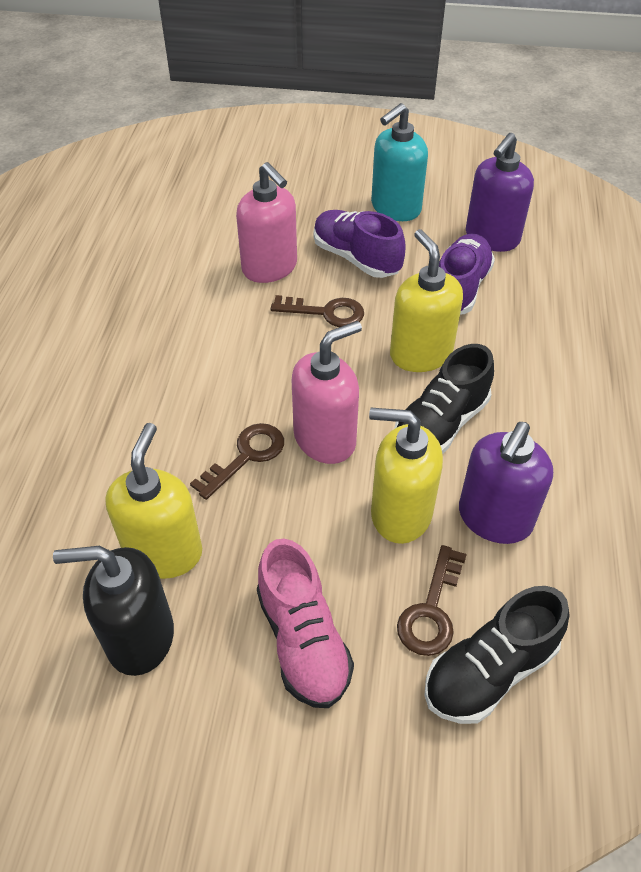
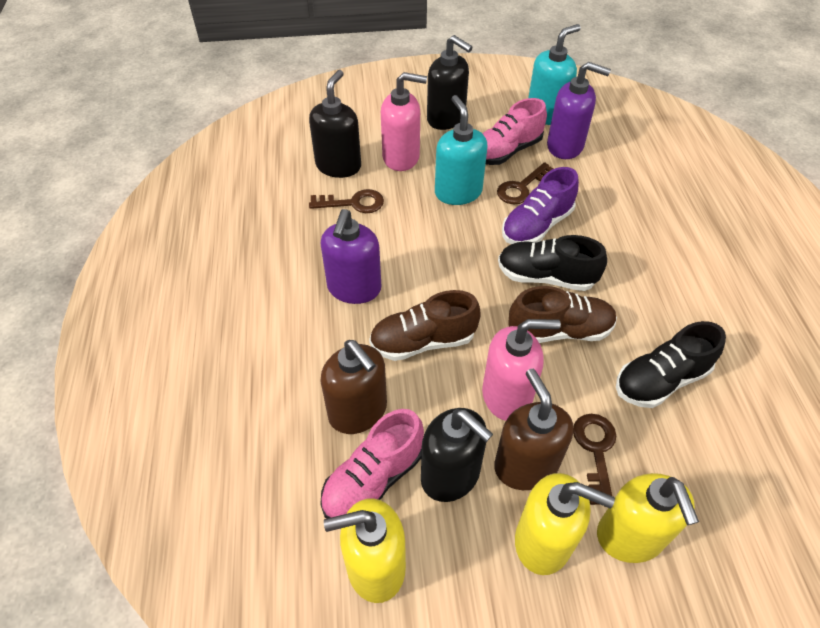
black soap dispenser: [53,546,174,676] = 1 -> [309,70,361,178] [421,408,493,502] [427,35,473,130] = 3
brown shoe: none = 0 -> [369,290,481,361] [508,286,617,343] = 2
brown soap dispenser: none = 0 -> [320,340,387,434] [494,369,574,490] = 2
pink shoe: [257,539,354,708] = 1 -> [320,409,424,519] [482,98,547,165] = 2
purple shoe: [313,210,406,278] [439,234,495,314] = 2 -> [502,167,579,244] = 1
turquoise soap dispenser: [371,103,428,221] = 1 -> [435,95,487,205] [528,24,581,125] = 2

